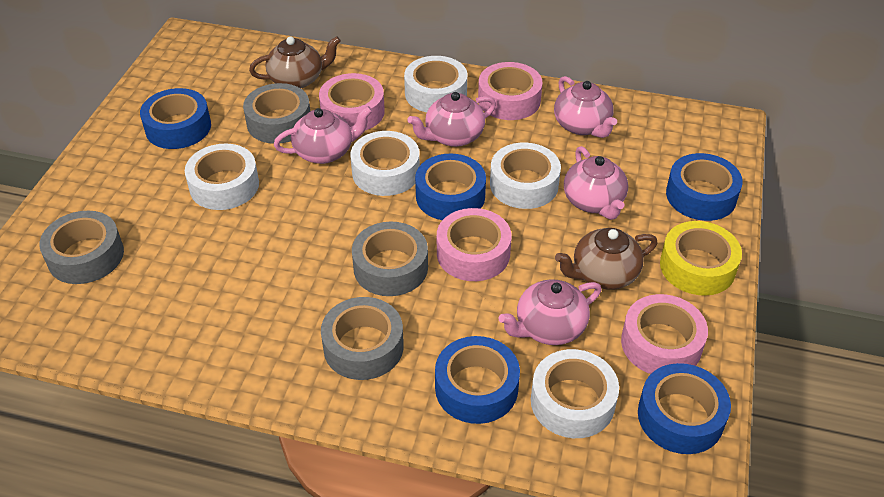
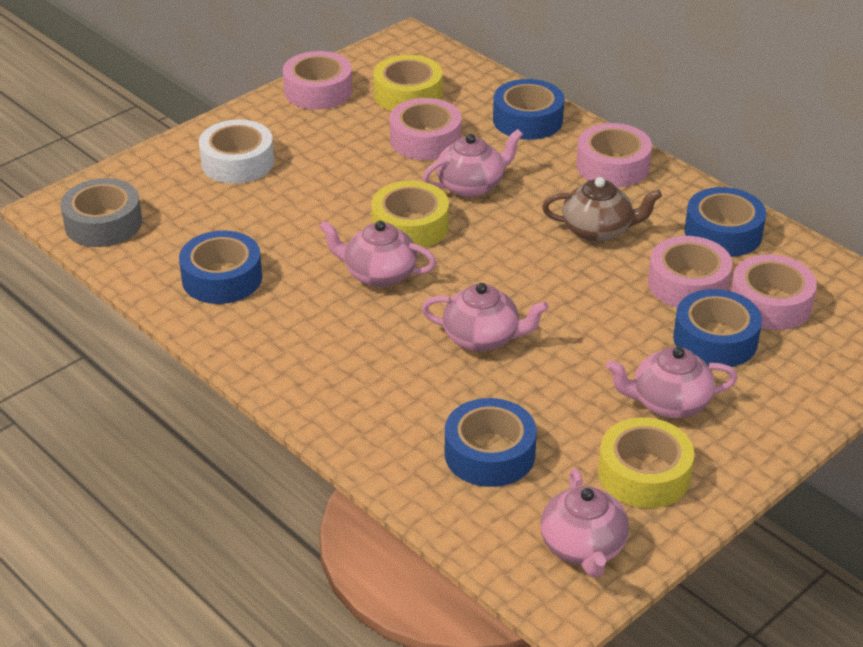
brown teapot: [249,36,341,88] [555,228,658,290] = 2 -> [542,177,662,242] = 1
grey tape: [39,211,124,284] [243,83,310,144] [321,297,404,380] [352,222,428,296] = 4 -> [60,178,142,247] = 1
pink tape: [319,73,385,130] [437,208,512,281] [478,62,543,120] [621,294,708,374] = 4 -> [283,51,353,110] [390,98,461,160] [576,123,652,187] [648,236,733,308] [731,254,817,330] = 5
white tape: [185,144,259,210] [350,131,420,196] [404,56,467,112] [490,143,561,209] [531,349,619,438] = 5 -> [199,120,274,184] = 1
yellow tape: [660,221,742,296] = 1 -> [371,181,449,248] [373,55,443,111] [598,417,694,508] = 3

